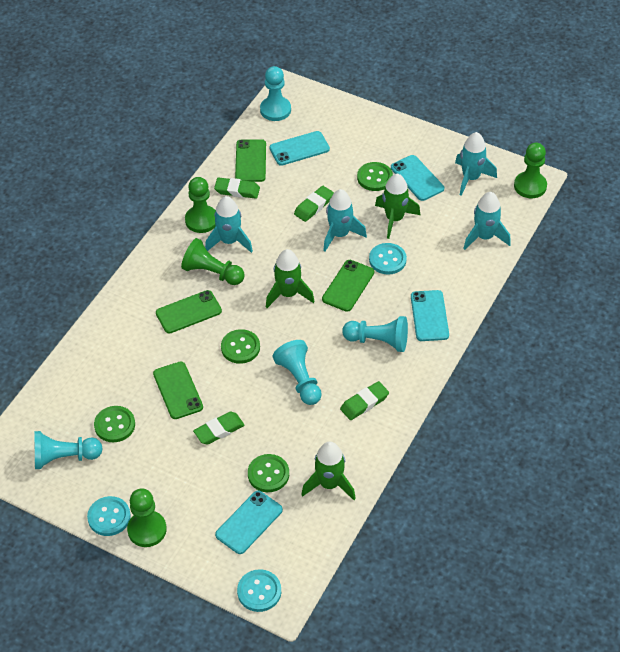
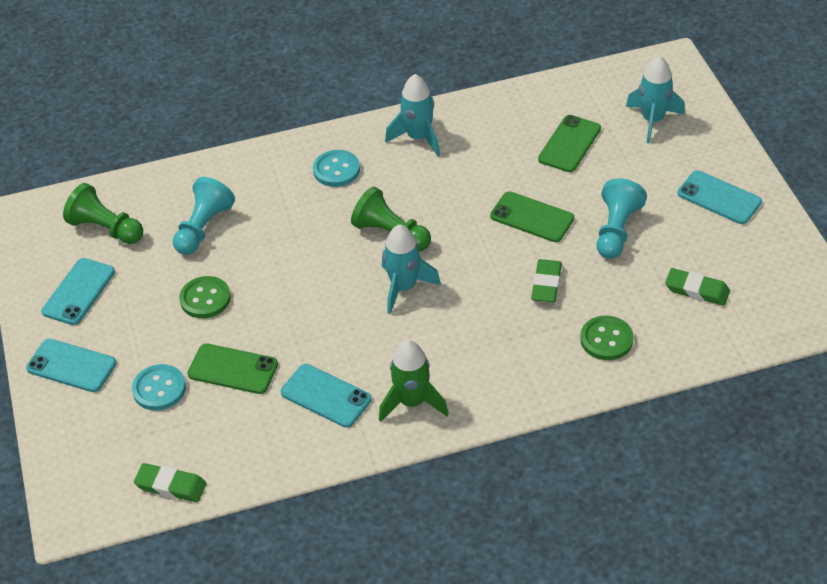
green button: [94,406,135,442] [221,329,260,364] [248,454,289,492] [357,162,393,191] = 4 -> [179,276,231,318] [580,316,634,360] = 2
green eraser: [193,412,245,445] [214,177,260,199] [294,186,334,222] [340,381,389,420] = 4 -> [134,463,207,502] [531,259,562,303] [665,268,730,306] = 3
green pawn: [127,489,167,547] [181,238,244,285] [185,177,216,233] [514,143,547,198] = 4 -> [63,183,143,244] [351,187,431,251] = 2
green phone: [153,362,203,419] [156,290,222,334] [235,139,266,182] [322,260,374,312] = 4 -> [187,344,278,394] [490,191,574,242] [538,115,601,172] = 3
green rocket: [266,249,315,308] [301,442,356,500] [375,173,420,239] = 3 -> [379,340,449,422] = 1
turquoise button: [87,496,131,536] [237,569,281,612] [369,243,407,275] = 3 -> [132,364,186,411] [313,150,360,187] = 2
turquoise pawn: [34,431,103,469] [260,66,291,121] [273,340,322,405] [342,316,408,352] = 4 -> [173,177,235,255] [597,178,647,259] = 2
turquoise rocket: [205,196,253,253] [323,189,367,252] [455,132,497,196] [463,192,511,250] = 4 -> [382,225,441,314] [385,74,440,156] [626,56,685,144] = 3

